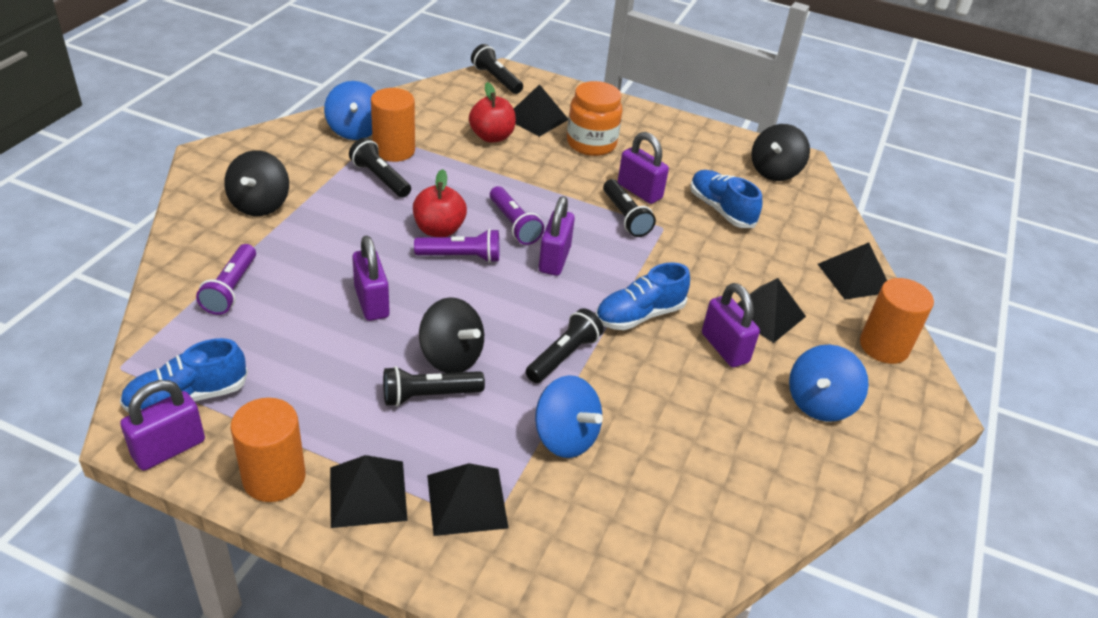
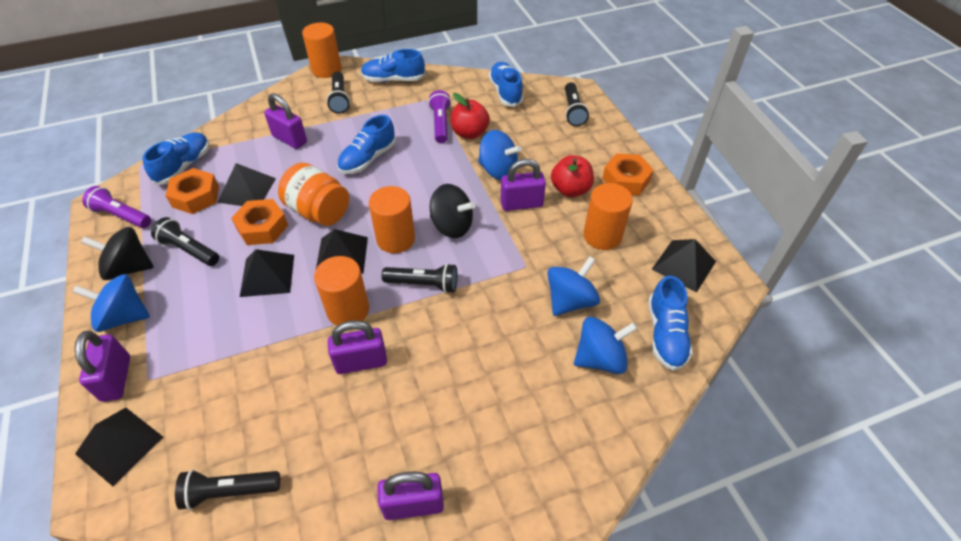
black spinning top: [224,150,289,216] [419,297,484,373] [751,124,810,181] = 3 -> [81,227,154,280] [430,184,475,238] = 2
blue shoe: [120,338,248,412] [596,262,690,330] [690,170,762,228] = 3 -> [142,132,209,185] [337,115,396,174] [361,49,426,82] [489,62,524,107] [648,276,693,371] = 5
blue spinning top: [324,81,376,140] [535,375,603,458] [789,345,869,422] = 3 -> [72,274,150,332] [478,130,522,180] [547,256,600,316] [574,317,638,374] = 4
orange cylinder: [231,398,306,502] [371,88,415,162] [860,278,934,364] = 3 -> [302,23,342,78] [314,256,369,326] [369,186,415,253] [583,183,633,250] = 4
orange nut: none = 0 -> [165,168,219,214] [231,199,288,245] [602,153,654,195] = 3
purple flashlight: [196,244,256,315] [414,229,499,263] [490,186,544,245] = 3 -> [82,186,151,228] [428,90,451,143] = 2

